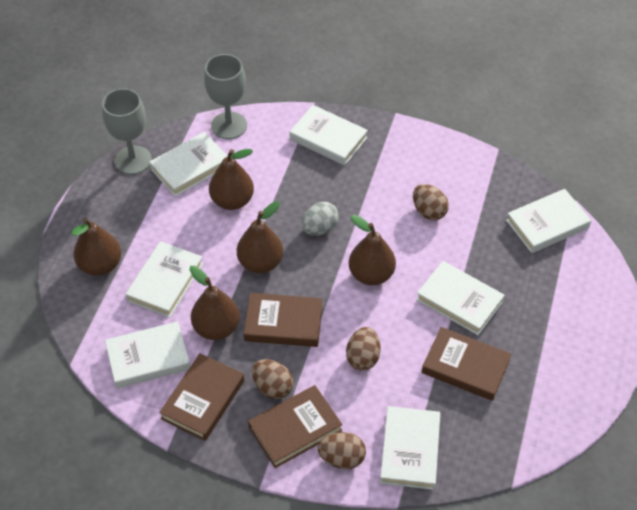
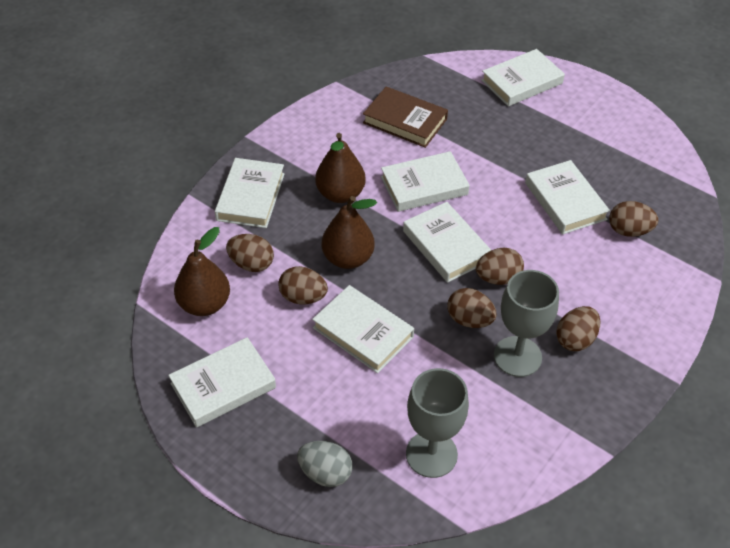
brown book: [159,353,244,441] [244,293,322,347] [248,385,343,468] [422,327,511,401] = 4 -> [363,87,448,148] = 1
brown egg: [252,359,293,399] [318,432,366,469] [346,327,380,370] [413,184,449,220] = 4 -> [226,234,274,272] [278,266,328,304] [447,288,497,328] [476,248,524,285] [556,306,600,351] [609,201,658,237] = 6
brown pear: [71,218,121,276] [190,266,240,340] [209,149,254,210] [237,201,283,274] [349,215,396,286] = 5 -> [174,227,230,316] [315,133,366,203] [322,196,377,269] = 3

